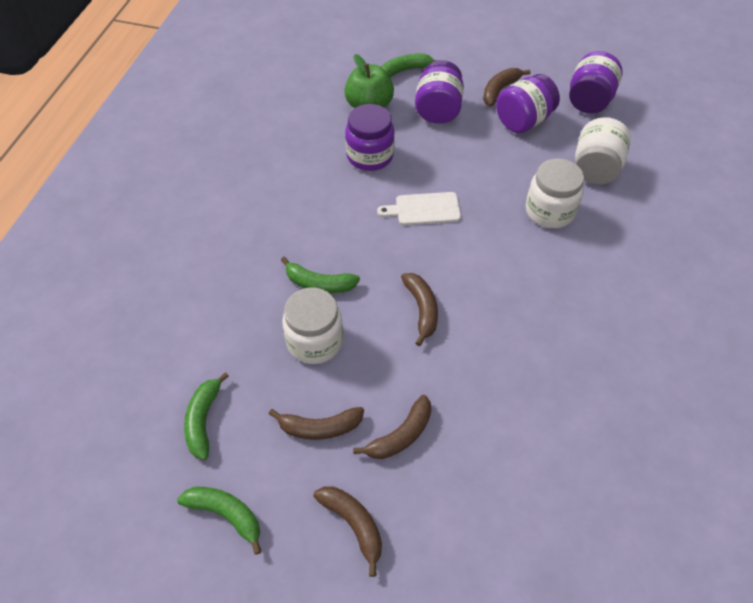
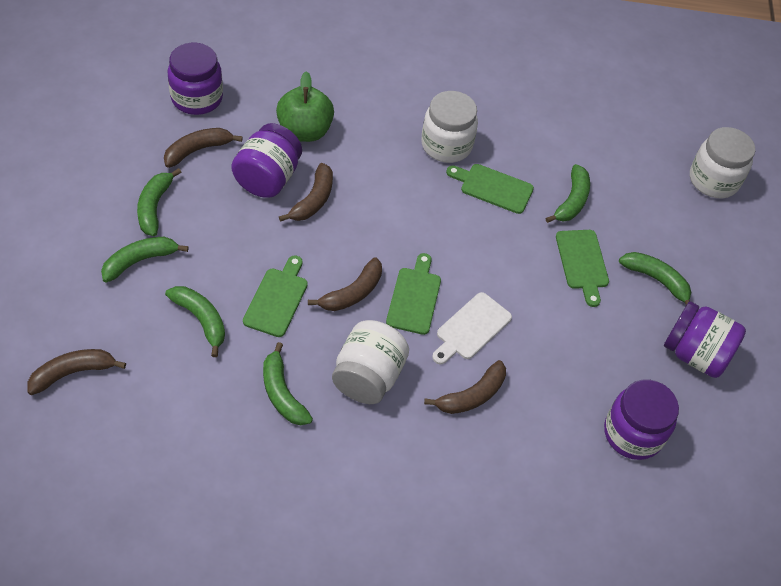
green banana: [177,487,262,555] [184,372,229,460] [281,257,360,293] [381,53,438,78] = 4 -> [101,237,189,282] [137,168,181,236] [165,286,225,357] [263,342,313,425] [545,164,590,223] [619,252,691,305] = 6
green cutting board: none = 0 -> [243,255,308,337] [386,253,441,335] [446,164,534,214] [556,230,609,307] = 4

